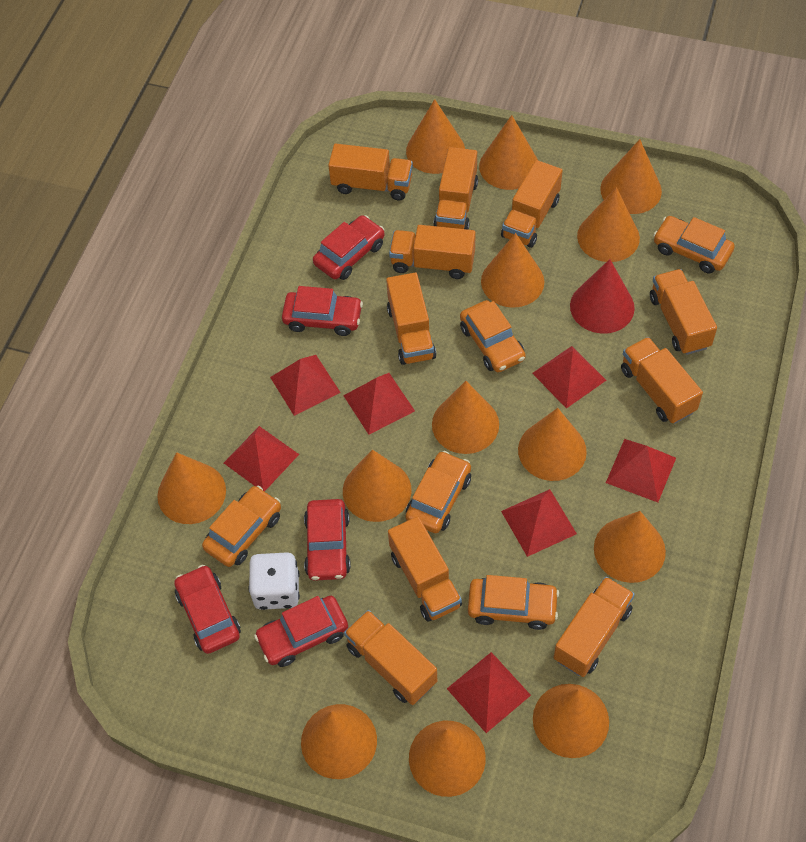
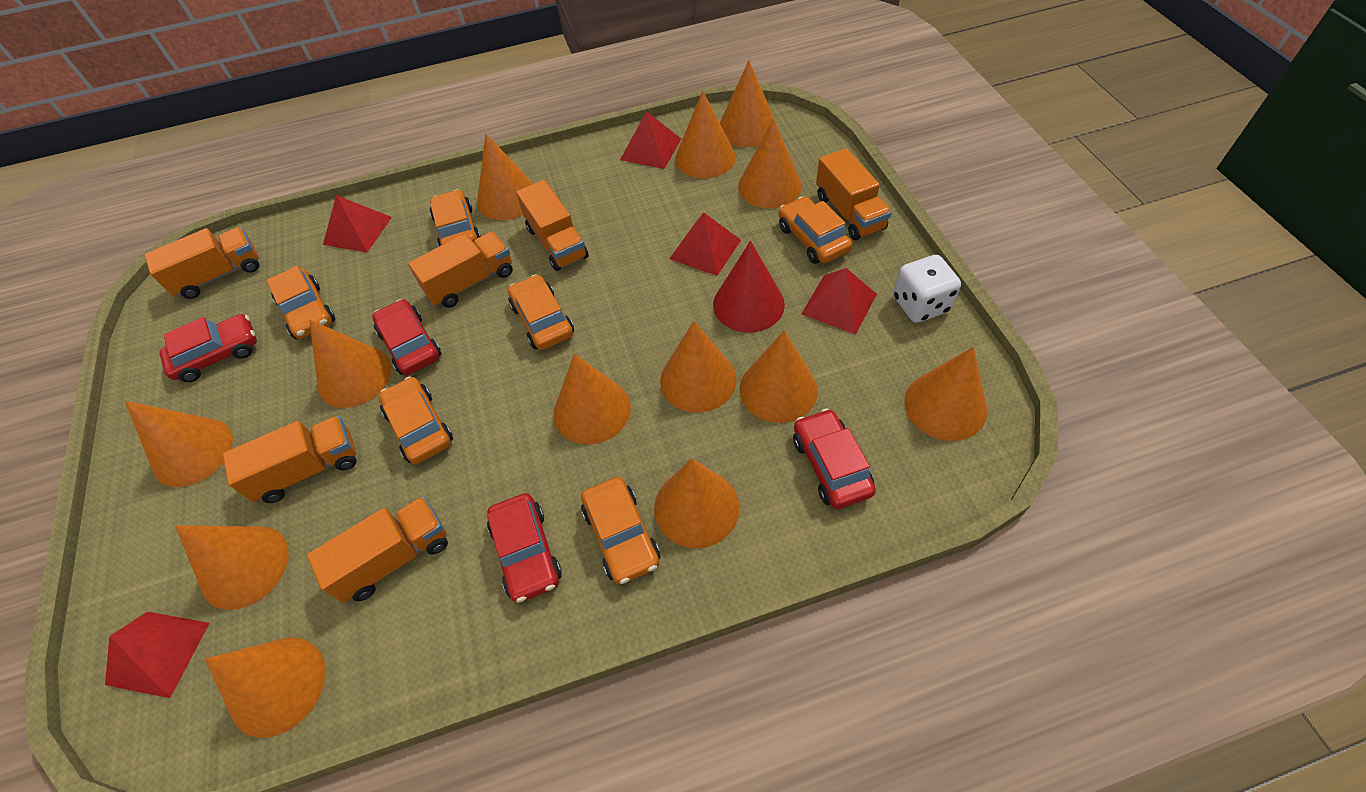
orange car: [202,486,281,567] [405,451,471,533] [460,300,526,372] [468,575,559,630] [653,216,735,273] = 5 -> [266,266,336,339] [379,376,453,464] [430,189,481,247] [508,274,574,350] [581,477,660,584] [779,196,852,264] = 6
orange truck: [328,144,413,200] [344,610,437,705] [386,272,436,365] [388,516,462,622] [389,225,476,279] [433,147,478,230] [501,160,563,248] [553,576,635,677] [621,337,703,424] [650,269,717,355] = 10 -> [145,227,259,299] [223,416,357,503] [307,496,448,603] [408,231,513,308] [516,180,589,271] [816,148,892,240] = 6
red car: [174,565,241,654] [254,596,348,667] [282,286,363,336] [304,499,351,581] [313,215,384,280] = 5 -> [160,314,257,382] [372,299,441,375] [487,493,562,603] [793,409,876,509] = 4
red pyramid: [224,426,299,492] [270,355,341,416] [343,373,415,435] [447,652,531,733] [501,489,577,557] [532,346,606,409] [606,439,676,502] = 7 -> [105,612,209,698] [323,195,392,253] [620,111,681,169] [669,212,741,276] [801,268,877,335] = 5

